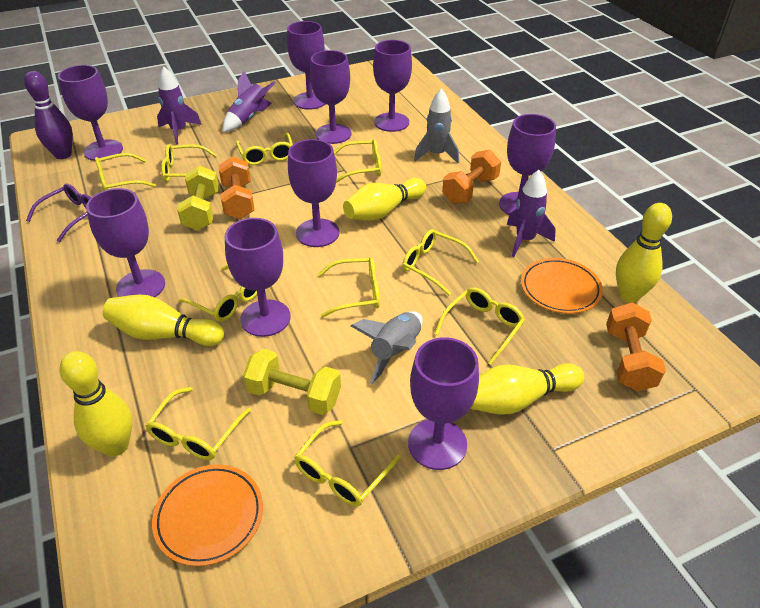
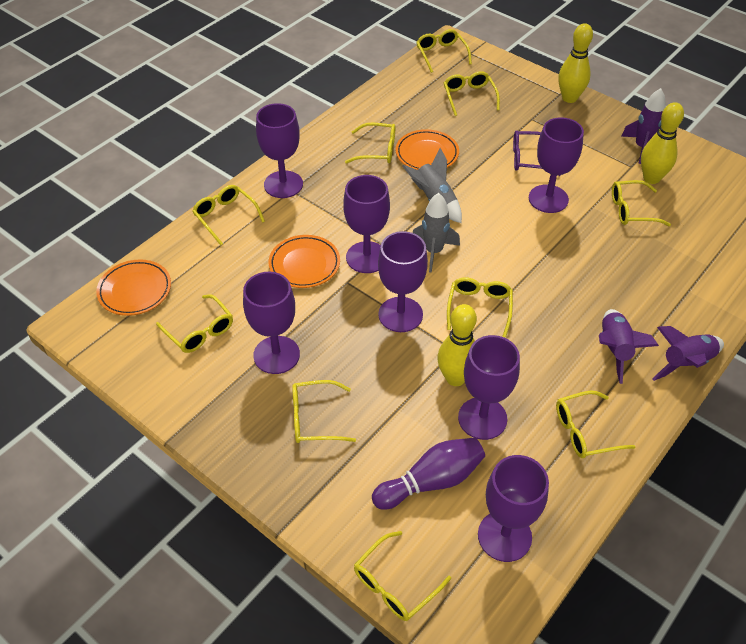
orange dumbbell: [219,157,255,219] [442,150,501,204] [606,302,666,391] = 3 -> none = 0
orange plate: [152,464,263,566] [521,258,603,314] = 2 -> [96,259,171,316] [269,235,340,288] [396,129,459,170] = 3
purple goblet: [58,65,123,161] [86,188,165,297] [225,218,291,337] [287,21,325,110] [288,139,339,247] [310,50,351,144] [373,40,412,132] [408,337,479,470] [499,114,556,215] = 9 -> [243,272,300,374] [256,103,303,198] [343,175,390,273] [378,231,428,332] [458,335,520,440] [478,455,549,562] [529,117,584,213] = 7
yellow bowling pin: [60,351,132,457] [103,295,224,346] [343,178,426,221] [470,363,585,414] [616,203,672,303] = 5 -> [437,304,477,386] [558,23,593,103] [641,102,684,184] = 3
yellow dumbbell: [177,166,219,230] [243,349,341,415] = 2 -> none = 0

